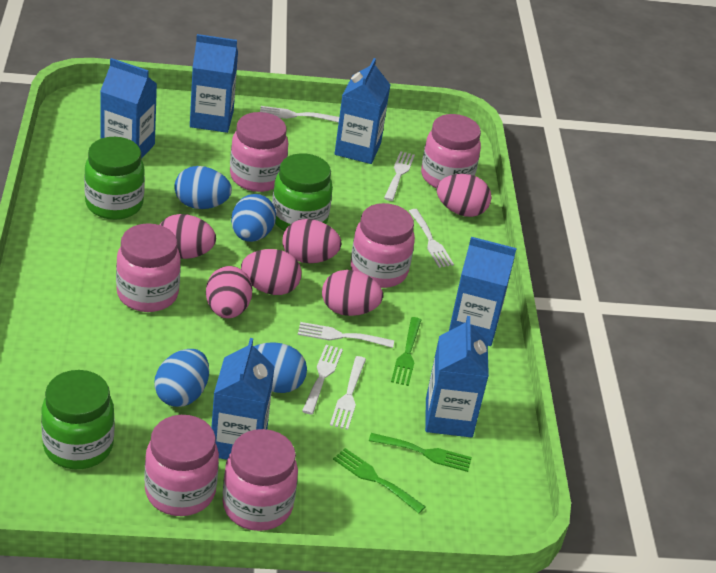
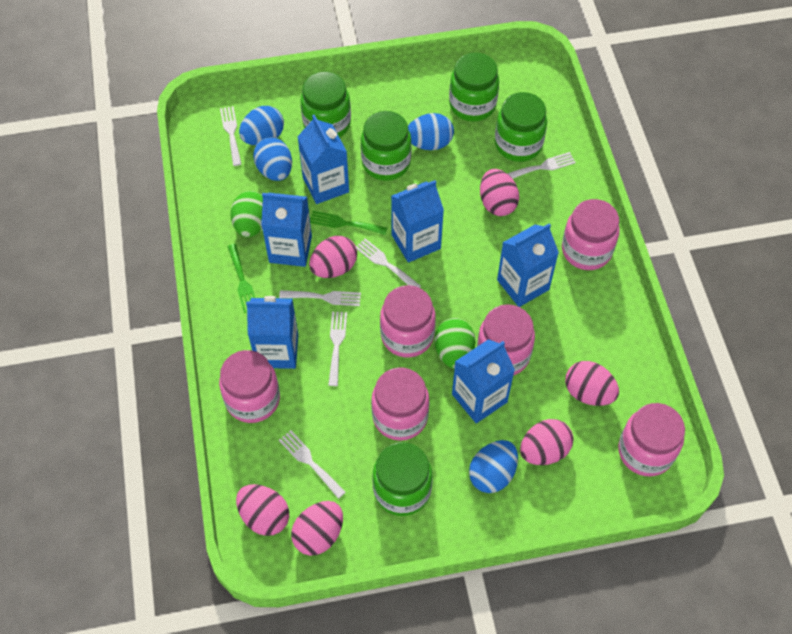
green egg: none = 0 -> [230,191,263,237] [435,318,476,369] = 2
green fork: [333,448,426,514] [369,433,472,472] [391,317,421,386] = 3 -> [227,244,255,313] [310,211,387,235] = 2
green jar: [41,370,114,469] [84,137,145,220] [272,153,333,231] = 3 -> [300,72,351,138] [361,111,412,181] [372,442,433,516] [449,53,499,121] [495,92,547,162] = 5

